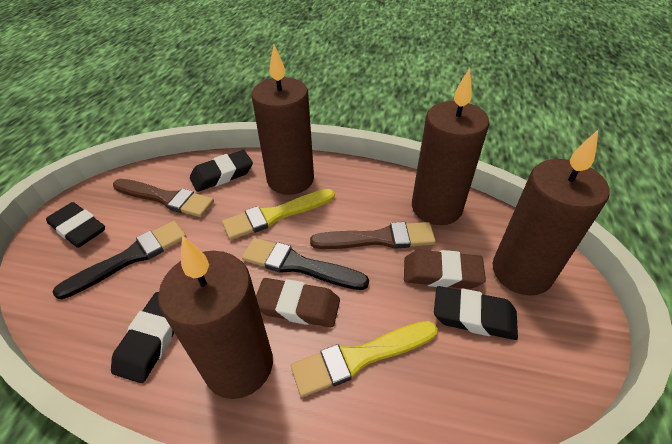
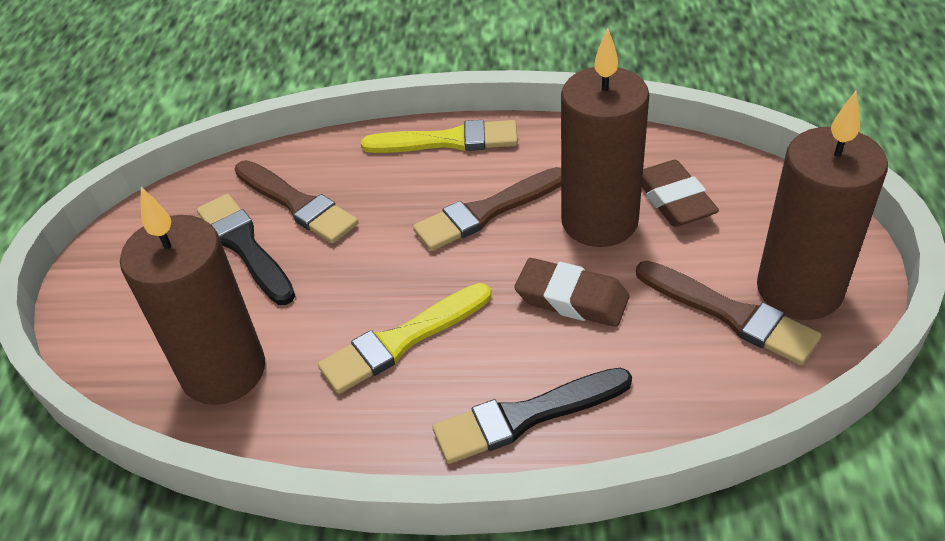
black eraser: [46,202,105,248] [111,292,174,383] [190,150,253,192] [434,286,518,340] = 4 -> none = 0
brown brush: [113,179,214,217] [310,222,436,249] = 2 -> [235,160,358,244] [413,167,561,251] [636,261,822,365] = 3
brown candle: [158,235,273,399] [252,45,314,195] [412,68,490,225] [493,130,609,295] = 4 -> [120,187,265,405] [561,28,649,247] [757,91,888,320] = 3

